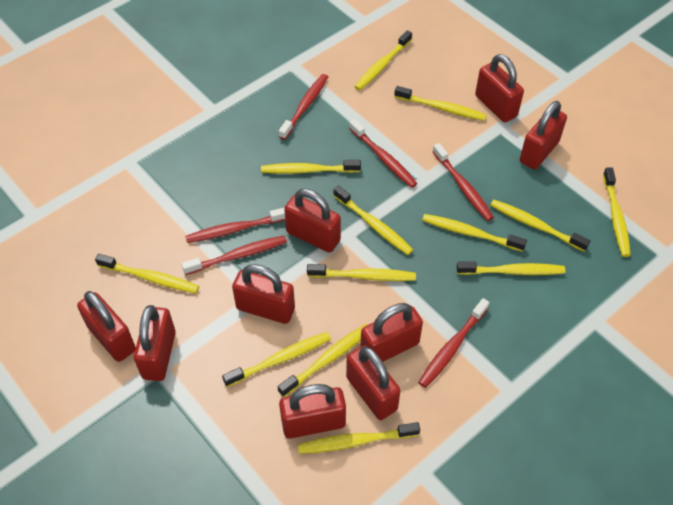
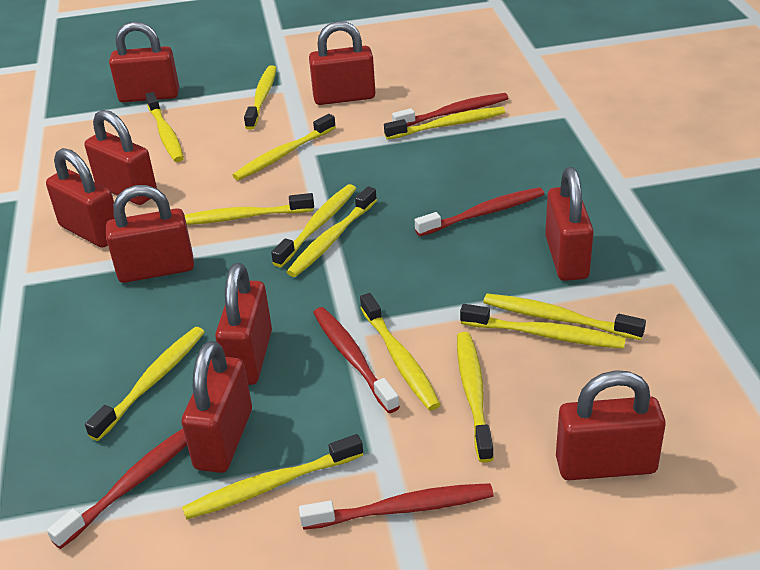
red toothbrush: [181,236,287,275] [185,207,285,243] [279,74,328,140] [349,119,417,188] [418,298,489,388] [433,143,494,221] = 6 -> [47,429,187,549] [299,483,494,530] [313,307,400,413] [392,93,508,127] [415,187,544,236] = 5

